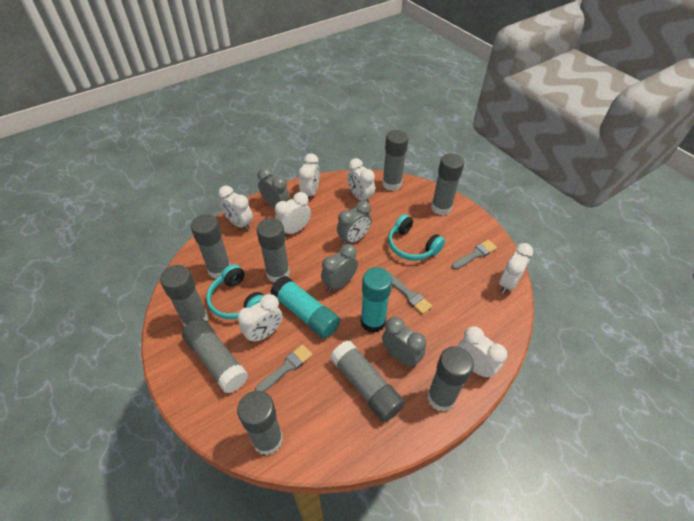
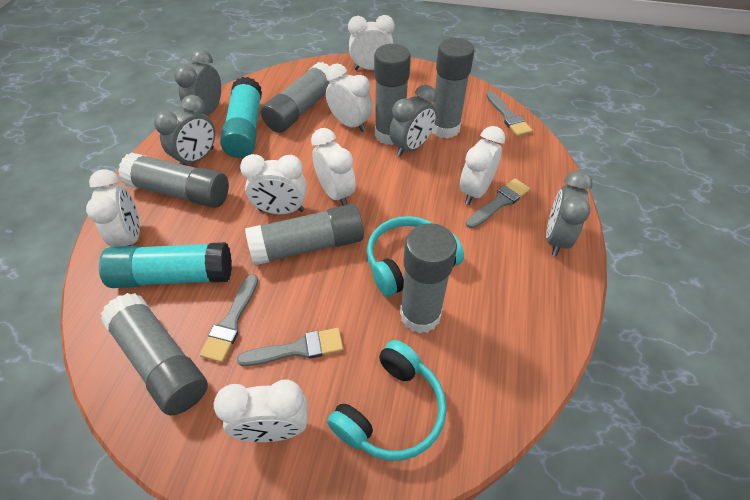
grey brush: [255,344,312,392] [390,273,432,314] [452,240,497,270] = 3 -> [200,274,258,363] [237,328,343,366] [466,178,530,229] [486,91,532,136] = 4
grey glue stick: [160,265,209,327] [182,318,248,394] [191,214,231,279] [237,391,283,455] [256,218,290,283] [330,340,405,422] [382,130,408,191] [427,346,474,412] [431,153,464,215] = 9 -> [100,293,208,416] [118,153,229,208] [245,204,364,266] [261,62,336,133] [374,44,411,145] [400,223,457,333] [432,38,475,138] = 7

